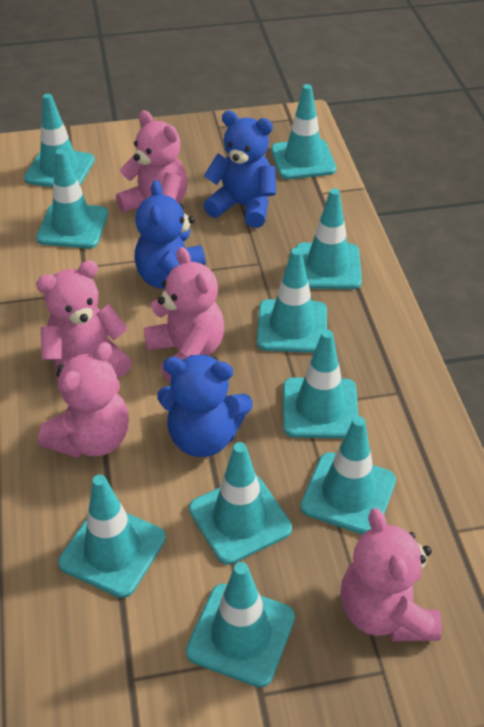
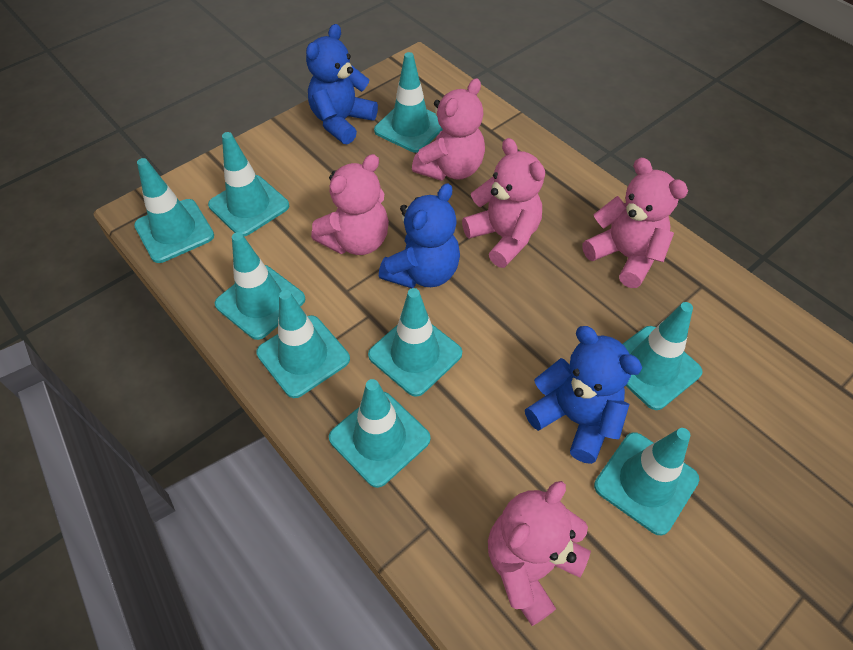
turquoise traffic cone: [24,94,95,187] [36,149,108,249] [58,474,166,598] [186,562,295,688] [189,442,292,565] [257,248,327,353] [271,84,336,179] [283,330,358,438] [296,188,362,289] [300,416,396,535] = 10 -> [134,158,214,263] [208,132,289,236] [215,232,305,340] [256,290,350,398] [329,379,431,488] [368,288,462,397] [374,52,443,153] [594,428,699,536] [623,302,702,410] = 9

